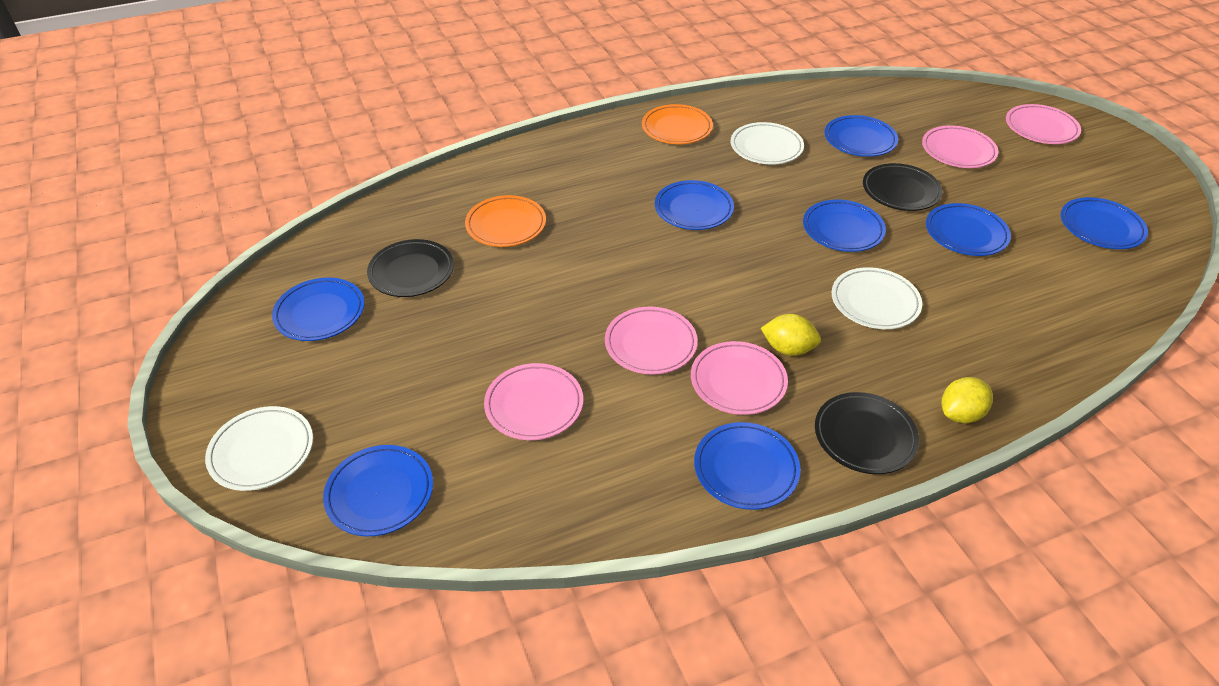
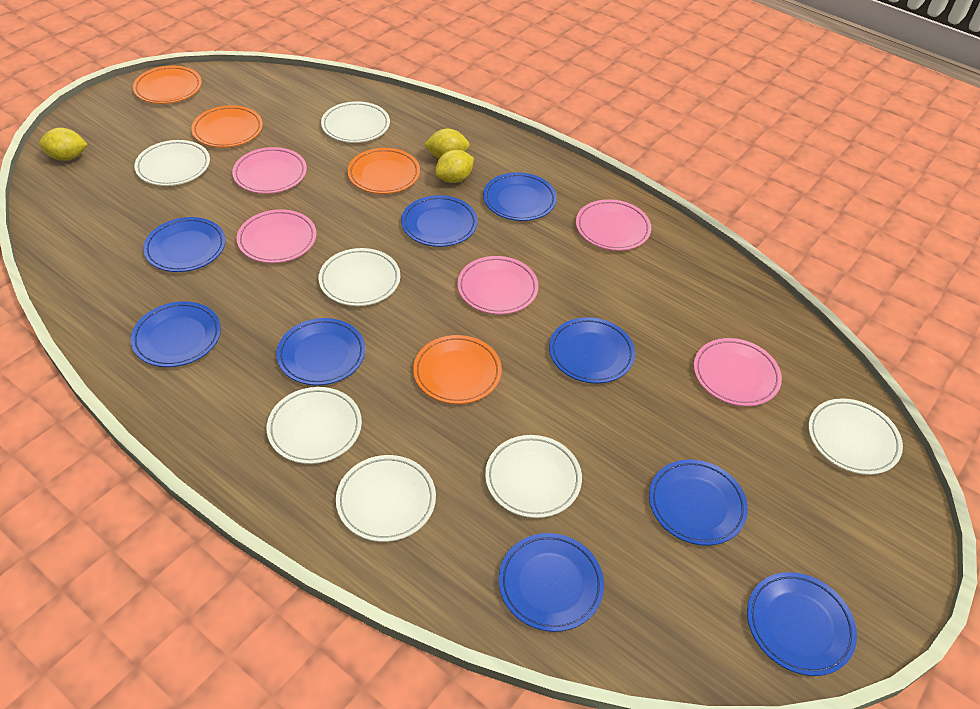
black plate: [367,239,454,297] [815,392,919,474] [863,163,942,211] = 3 -> none = 0
blue plate: [272,278,364,341] [323,445,433,536] [655,180,734,230] [694,422,801,510] [803,200,886,252] [824,115,898,157] [926,203,1011,256] [1061,197,1148,249] = 8 -> [131,301,221,367] [143,217,226,272] [276,318,365,385] [401,195,478,247] [483,172,557,221] [499,533,604,632] [549,317,635,384] [649,459,748,546] [747,572,857,676] = 9
orange plate: [465,195,546,247] [642,104,713,144] = 2 -> [133,66,202,104] [191,105,263,148] [347,148,420,194] [413,335,502,404] = 4
white plate: [205,406,313,491] [731,122,804,165] [832,267,922,329] = 3 -> [134,140,210,186] [267,387,362,464] [318,248,400,306] [321,101,390,143] [336,455,436,542] [485,435,582,518] [808,398,903,475] = 7
yellow lemon: [761,314,821,356] [942,377,993,423] = 2 -> [39,128,88,161] [424,128,470,159] [435,149,474,183] = 3

